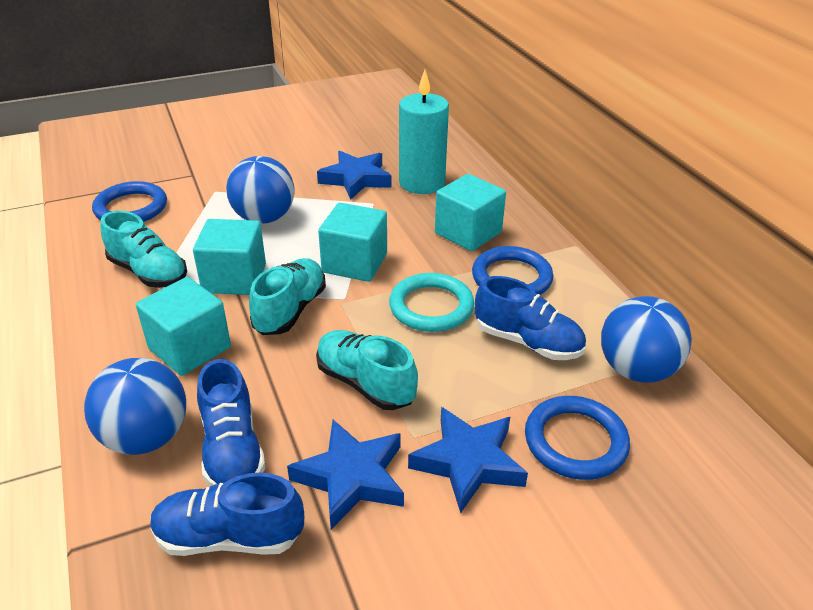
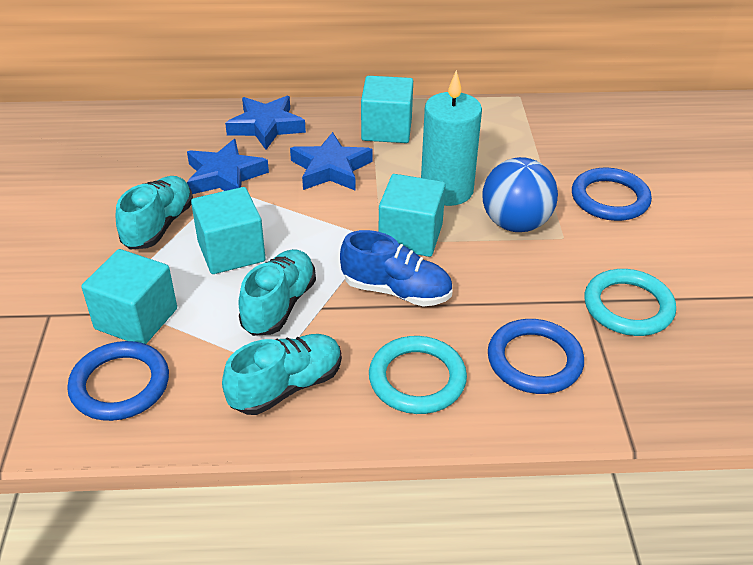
blue ball: [84,358,186,455] [226,156,294,224] [601,296,692,383] = 3 -> [482,157,558,232] = 1
blue shoe: [150,473,304,556] [197,359,266,486] [475,276,586,360] = 3 -> [340,230,452,307] = 1
turquoise ring: [389,273,474,332] = 1 -> [369,336,467,414] [584,269,676,336] = 2

